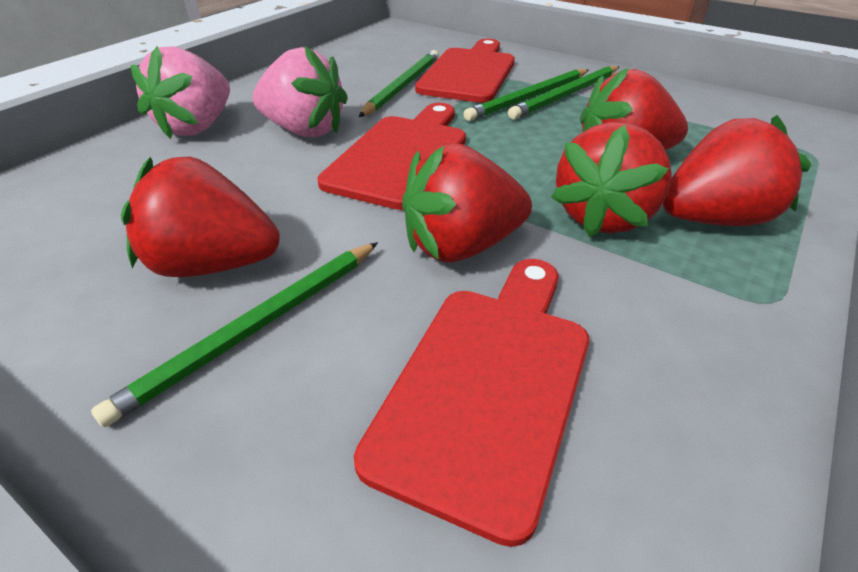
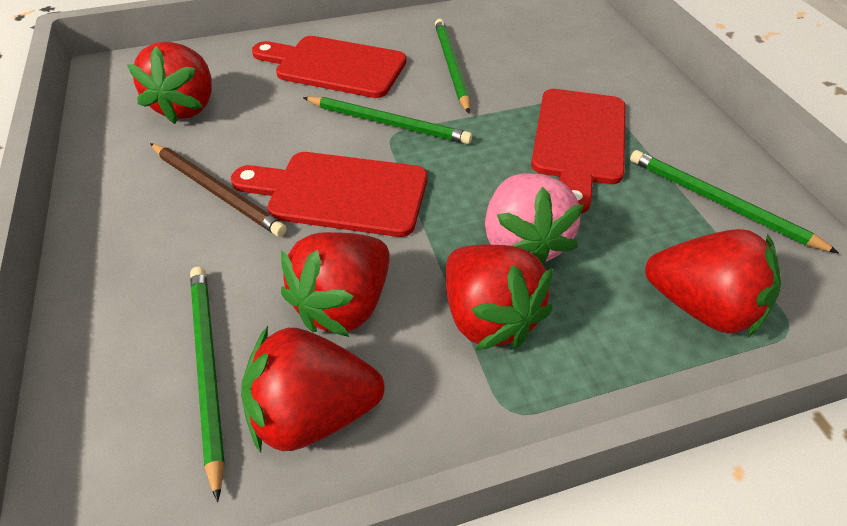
brown pencil: none = 0 -> [150,143,287,237] = 1
pink strawberry: [131,46,230,139] [252,46,348,137] = 2 -> [485,173,584,265] = 1

